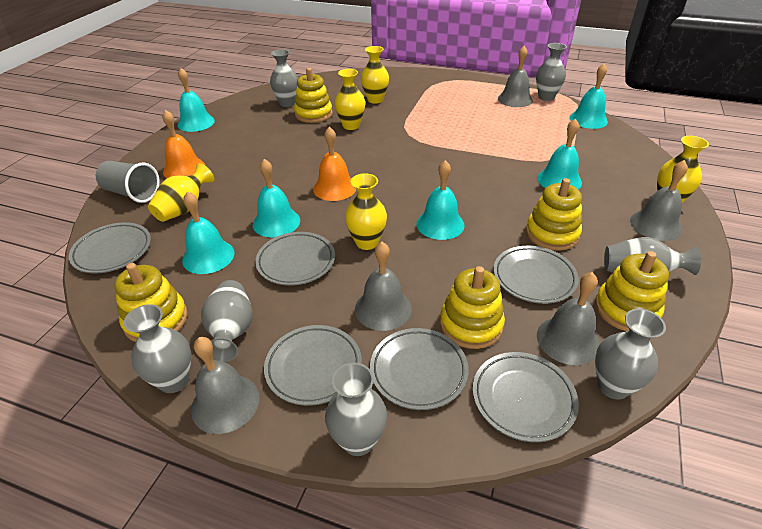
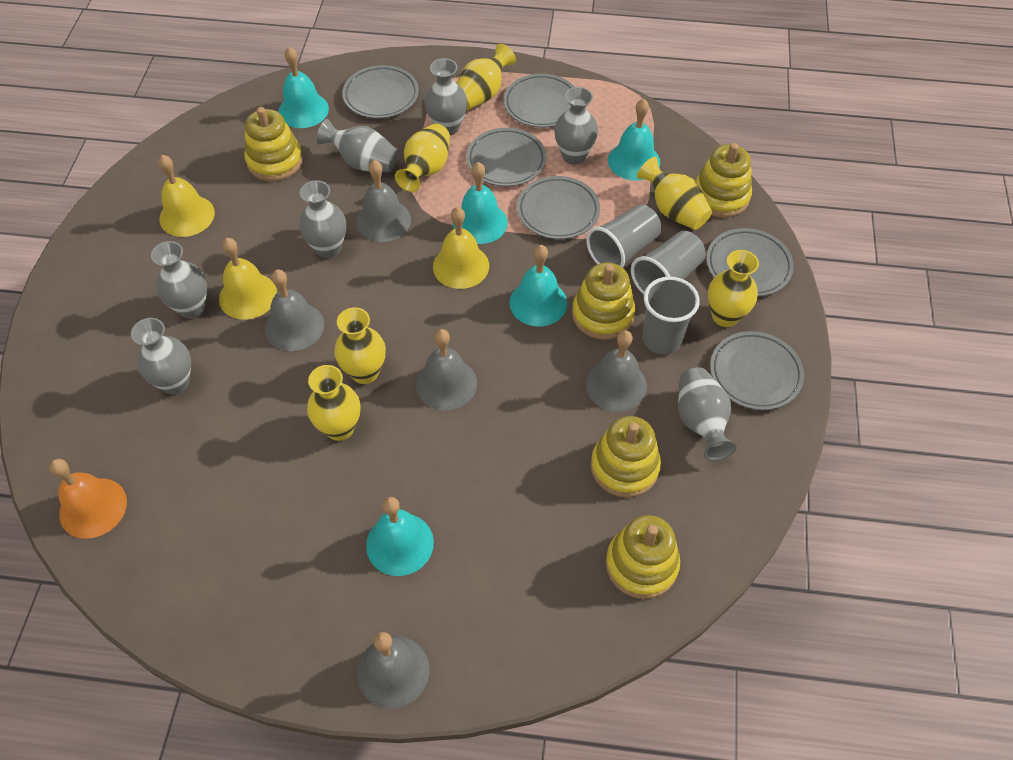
grey cup: [96,161,160,203] = 1 -> [586,204,661,268] [631,231,706,295] [642,277,700,355] = 3
orange bell: [162,110,205,178] [313,127,356,201] = 2 -> [49,459,127,539] = 1
turquoise bell: [177,68,215,132] [182,191,234,274] [253,159,300,238] [416,160,465,240] [537,119,582,189] [569,64,608,129] = 6 -> [278,47,329,128] [366,497,434,576] [453,162,508,244] [509,245,567,327] [608,99,660,181] = 5
yellow bell: none = 0 -> [158,155,215,237] [219,238,277,320] [433,207,489,289] = 3
yellow vase: [148,163,214,222] [334,69,365,130] [345,173,387,250] [361,46,389,104] [657,136,709,203] = 5 -> [307,365,361,441] [334,307,386,384] [395,124,450,192] [457,44,516,110] [637,157,712,230] [708,250,759,327] = 6

